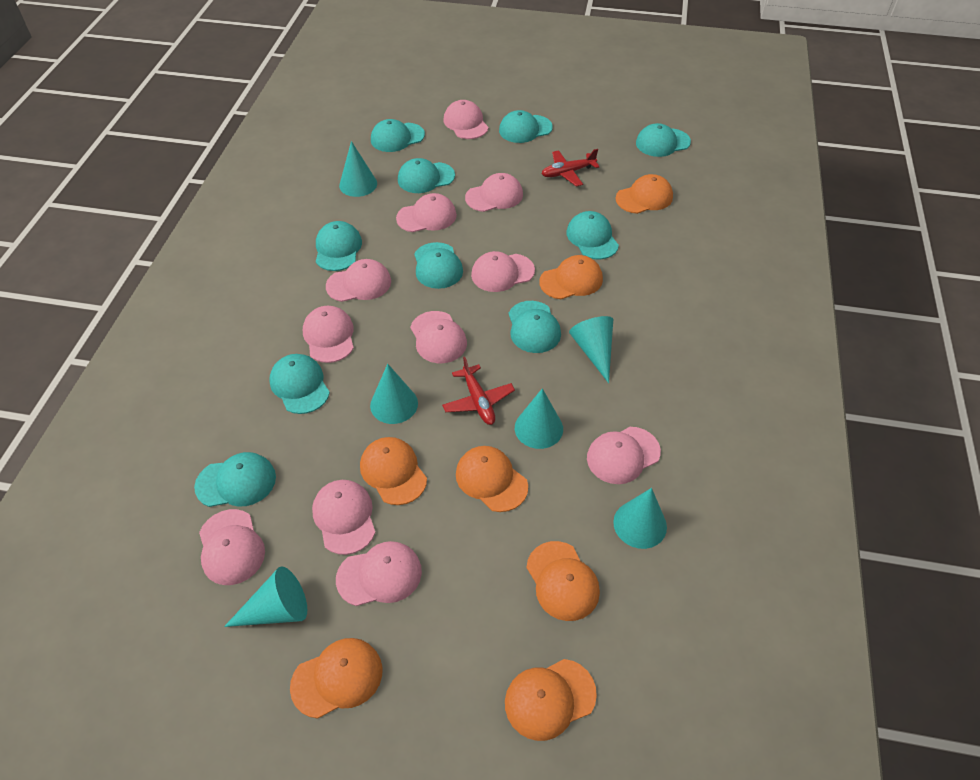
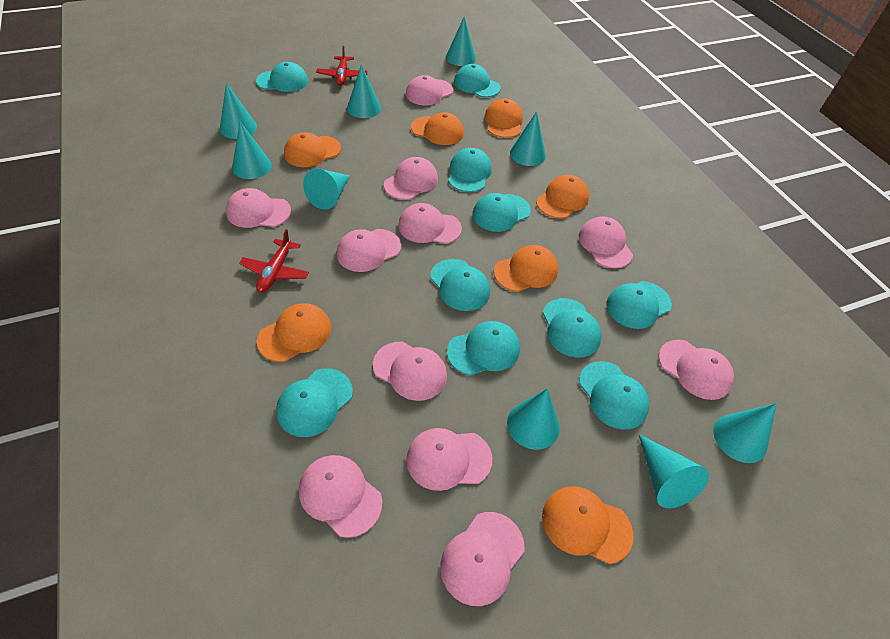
turquoise cone: [224,566,307,627] [339,141,377,197] [370,364,418,424] [515,388,563,449] [569,316,613,383] [613,488,667,549] = 6 -> [220,83,257,139] [232,122,272,179] [303,169,350,210] [347,64,381,118] [446,17,476,66] [507,388,560,450] [510,111,546,166] [639,434,709,508] [713,403,777,463] = 9

